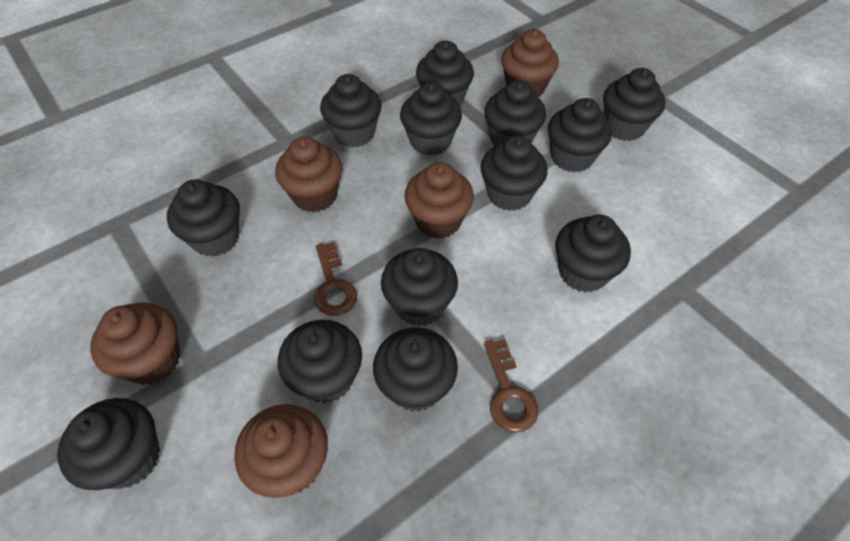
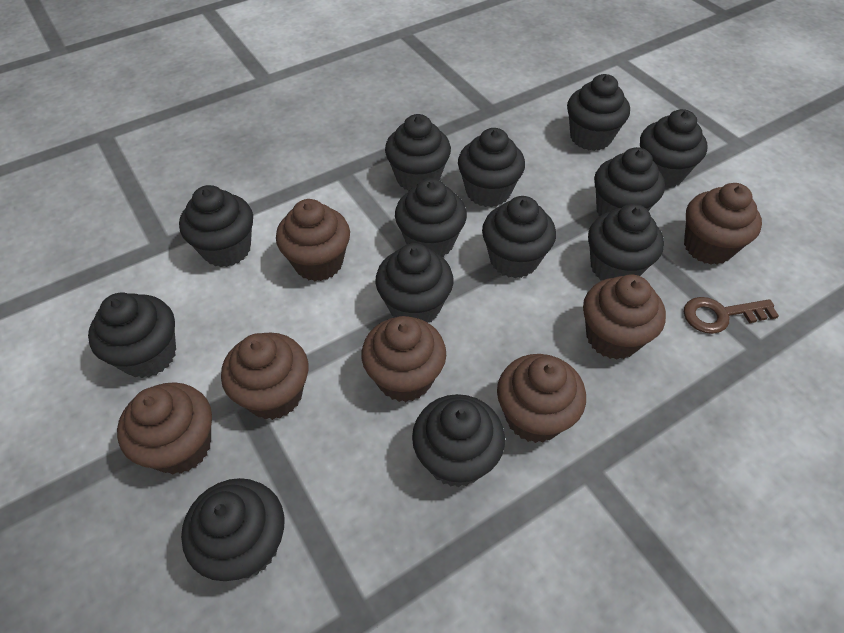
brown cupcake: [90,302,180,385] [234,404,328,498] [275,137,343,212] [404,162,474,239] [501,29,559,97] = 5 -> [117,382,212,474] [221,333,308,420] [276,199,350,281] [361,316,446,402] [497,354,586,443] [583,274,666,359] [684,183,762,265] = 7
brown key: [314,242,357,316] [484,339,538,432] = 2 -> [684,297,779,334] = 1

